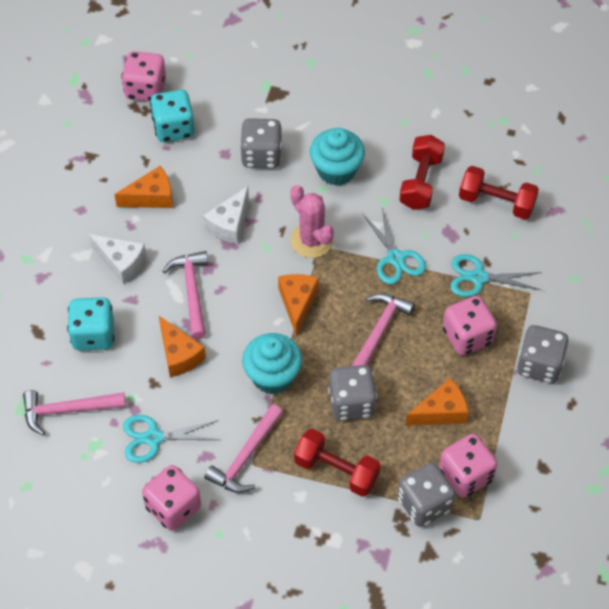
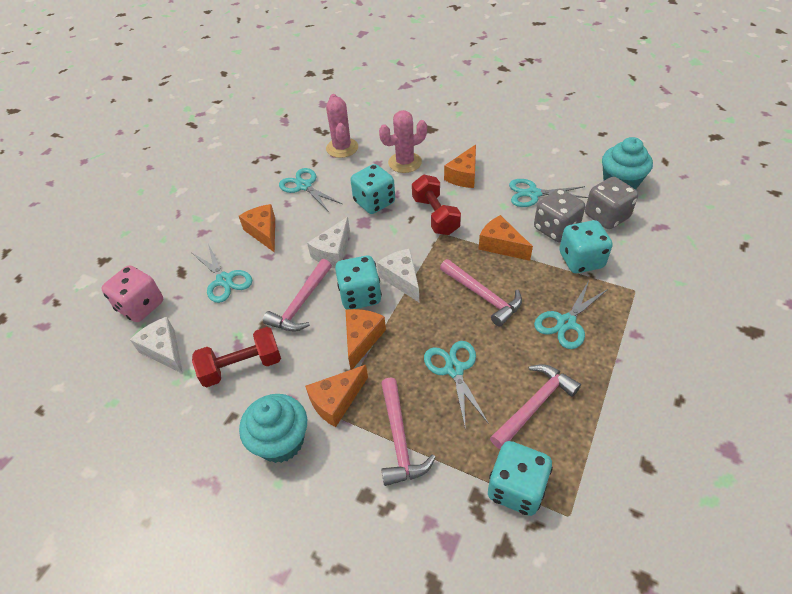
grey dice: [240,118,282,169] [328,365,377,421] [397,462,455,527] [517,325,569,383] = 4 -> [534,189,585,242] [585,177,638,229] = 2
orange cheese: [114,166,173,208] [159,316,206,377] [278,274,319,336] [406,378,468,425] = 4 -> [239,204,275,253] [305,365,368,427] [346,309,386,370] [444,144,476,188] [479,215,533,261] = 5
pink cactus: [290,185,334,258] = 1 -> [326,94,358,158] [379,110,427,173] = 2
pink dice: [121,51,166,102] [142,465,201,531] [439,434,498,498] [443,296,497,355] = 4 -> [101,265,163,322] = 1
red dumbbell: [294,428,381,497] [399,135,445,210] [459,166,539,219] = 3 -> [192,327,281,387] [412,175,461,235] = 2
turquoise dice: [67,297,114,351] [150,90,195,142] = 2 -> [335,256,382,309] [350,164,395,214] [488,441,553,516] [559,220,613,273] = 4
turquoise scissors: [123,415,219,463] [362,208,426,284] [450,254,542,297] = 3 -> [191,244,252,303] [279,168,342,212] [424,341,489,426] [509,179,588,207] [534,281,608,349] = 5
white cheese: [89,234,146,284] [203,186,249,244] = 2 -> [130,317,183,374] [307,217,350,267] [377,249,419,302] = 3

